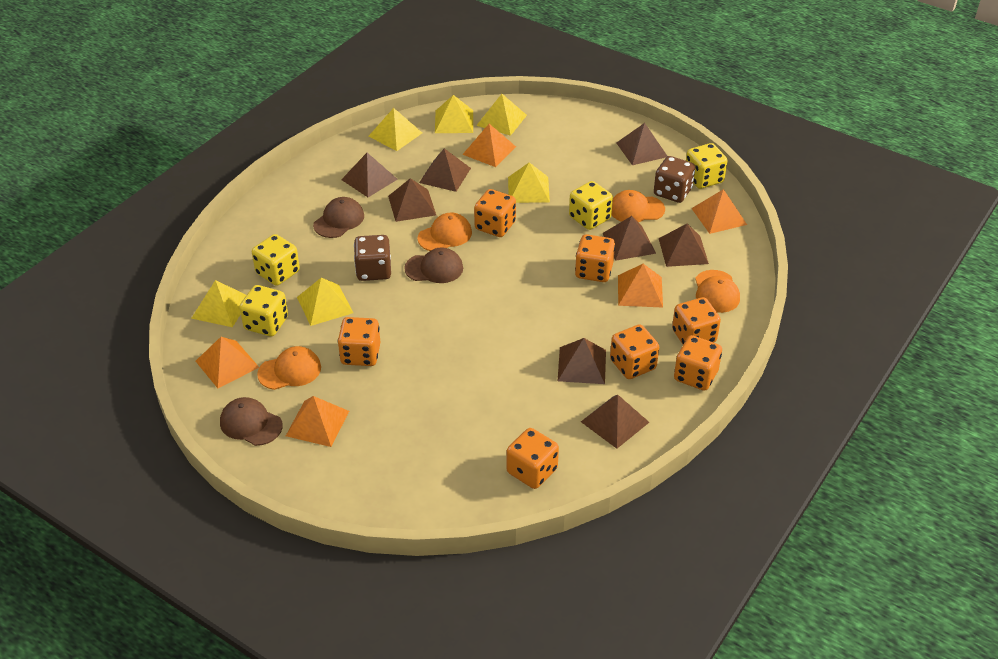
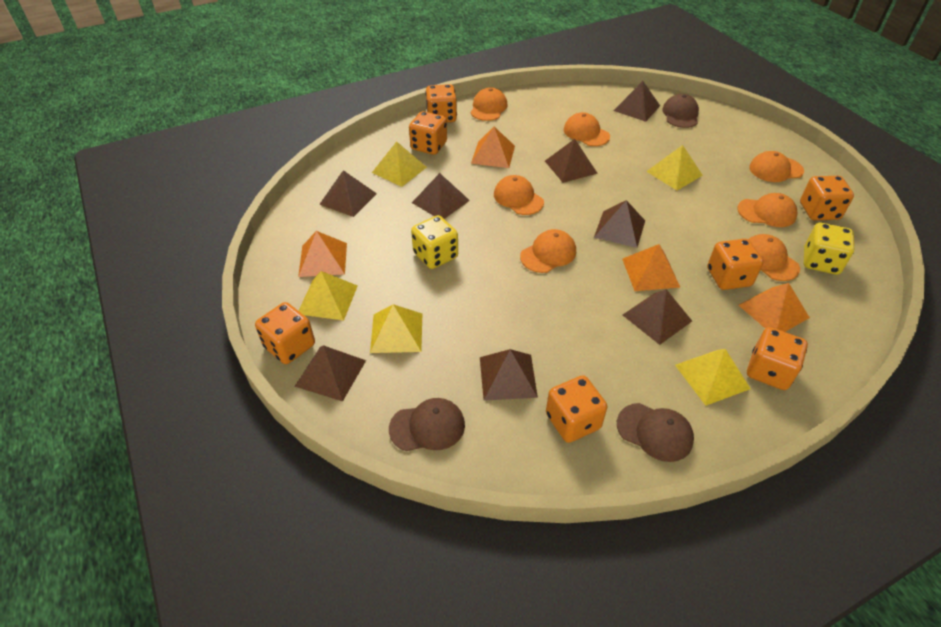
brown dice: [354,235,391,281] [654,156,695,203] = 2 -> none = 0
orange cap: [257,346,321,390] [417,213,472,251] [612,190,665,222] [695,270,740,313] = 4 -> [470,87,508,121] [494,175,544,215] [520,229,576,273] [564,112,610,146] [737,193,798,227] [748,234,800,281] [749,151,804,182] = 7
orange pyramid: [196,337,259,388] [286,396,349,447] [462,124,516,167] [618,264,663,308] [691,189,747,234] = 5 -> [298,231,347,277] [471,127,515,168] [622,244,681,291] [738,283,810,332] = 4
yellow dice: [239,285,288,336] [252,234,300,286] [569,181,613,230] [686,143,727,189] = 4 -> [411,215,458,269] [804,223,854,275] = 2
yellow pyramid: [191,280,246,327] [297,278,353,326] [369,108,422,151] [435,95,473,133] [476,94,527,136] [508,162,550,203] = 6 -> [299,271,358,321] [370,304,422,353] [372,141,427,187] [646,145,703,190] [675,349,751,406] = 5

